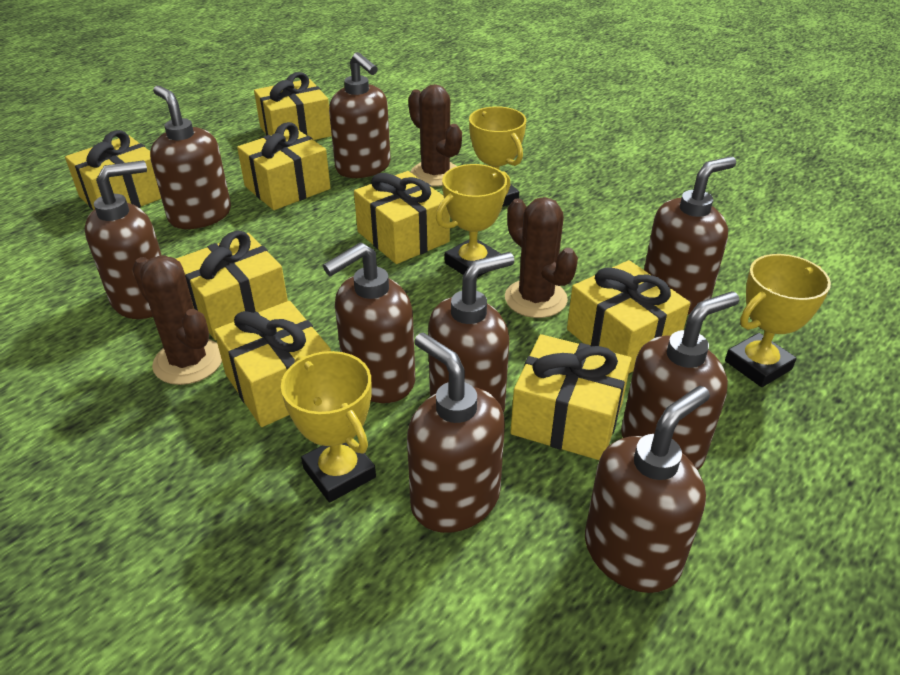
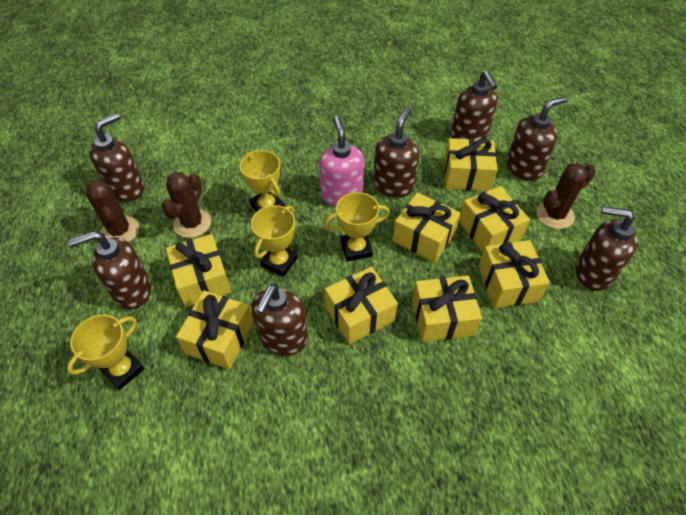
brown soap dispenser: [85,160,161,319] [150,86,231,229] [323,242,415,403] [329,52,391,178] [407,332,505,533] [428,252,514,413] [585,386,710,593] [621,291,739,470] [644,157,736,315] = 9 -> [68,231,151,310] [89,113,144,202] [251,284,308,356] [373,108,419,198] [451,70,498,140] [507,96,568,181] [576,206,637,291] = 7
pink soap dispenser: none = 0 -> [319,116,364,206] = 1

